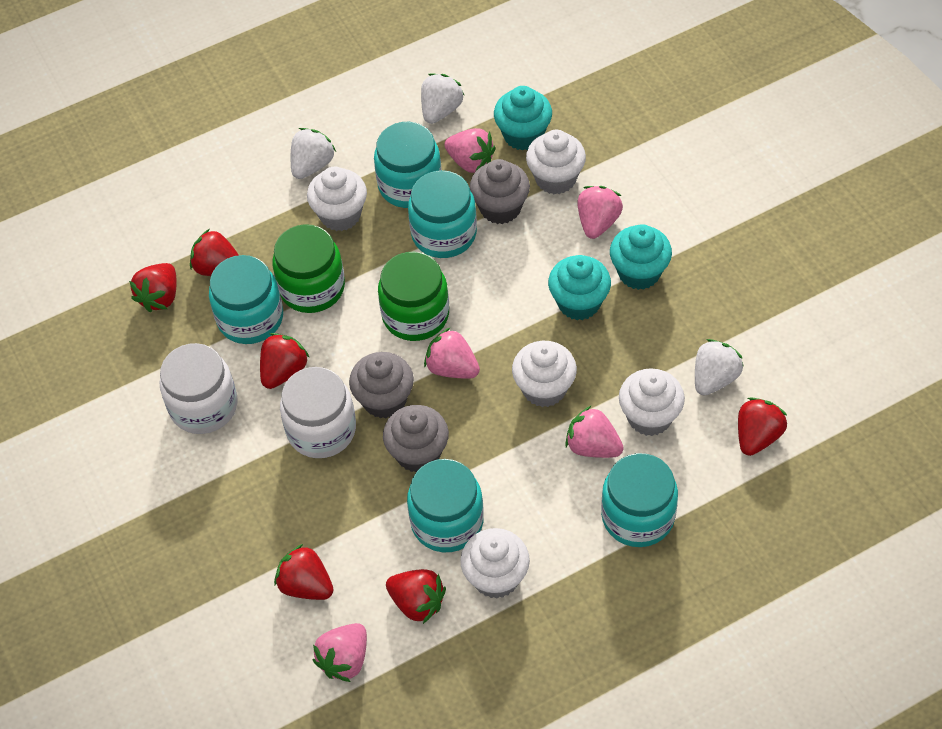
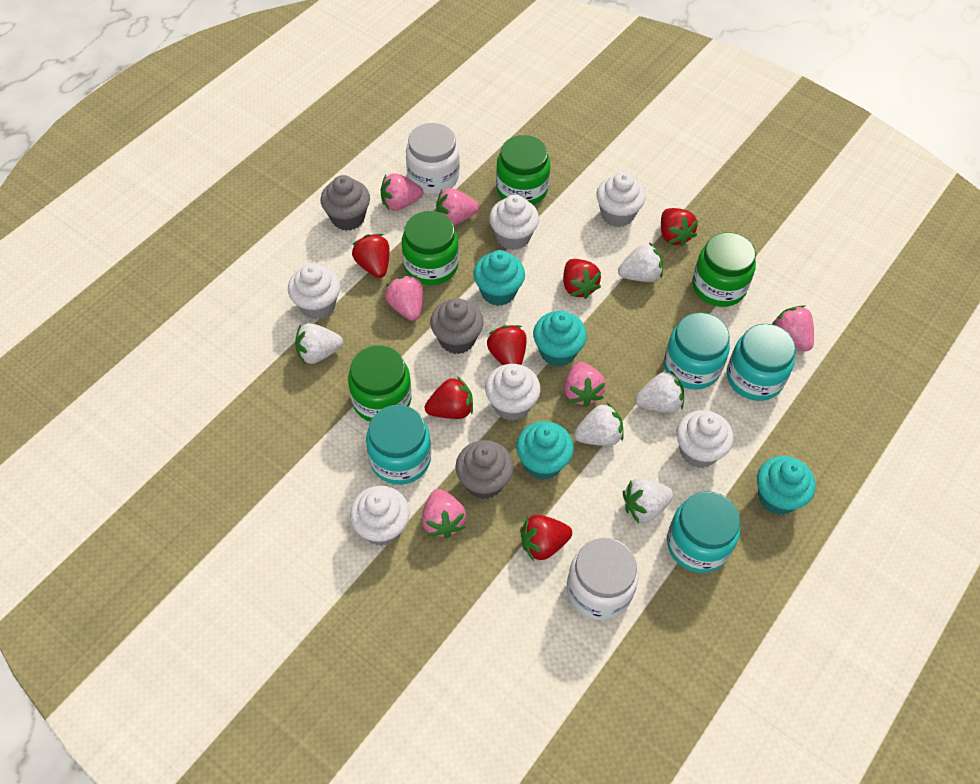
green jar: [272,224,345,313] [378,252,449,341] = 2 -> [348,345,411,422] [402,211,459,285] [496,135,550,205] [692,232,756,307] = 4
pink strawberry: [313,623,367,682] [424,328,480,379] [444,128,496,173] [565,406,624,458] [577,186,623,239] = 5 -> [381,174,423,211] [385,275,423,321] [422,489,466,539] [436,188,479,225] [564,362,606,407] [772,305,814,352] = 6
turquoise cupcake: [494,86,552,151] [548,255,611,320] [610,224,672,290] = 3 -> [473,250,525,306] [516,421,574,480] [533,311,587,367] [757,456,816,515] = 4
turquoise jar: [209,255,283,344] [374,122,442,208] [407,459,484,552] [408,170,477,258] [601,453,678,547] = 5 -> [366,405,431,485] [664,312,730,390] [667,491,740,573] [727,324,796,401] = 4
white cupcake: [307,167,367,231] [460,528,530,599] [512,341,577,407] [526,130,586,194] [619,368,685,436] = 5 -> [288,263,340,320] [350,486,410,546] [485,364,541,421] [489,195,539,250] [597,172,646,227] [676,410,733,468] = 6
white strawberry: [291,128,336,179] [421,73,464,124] [695,339,744,396] = 3 -> [295,323,343,364] [574,403,623,446] [618,242,663,282] [623,478,674,523] [635,370,684,413] = 5

